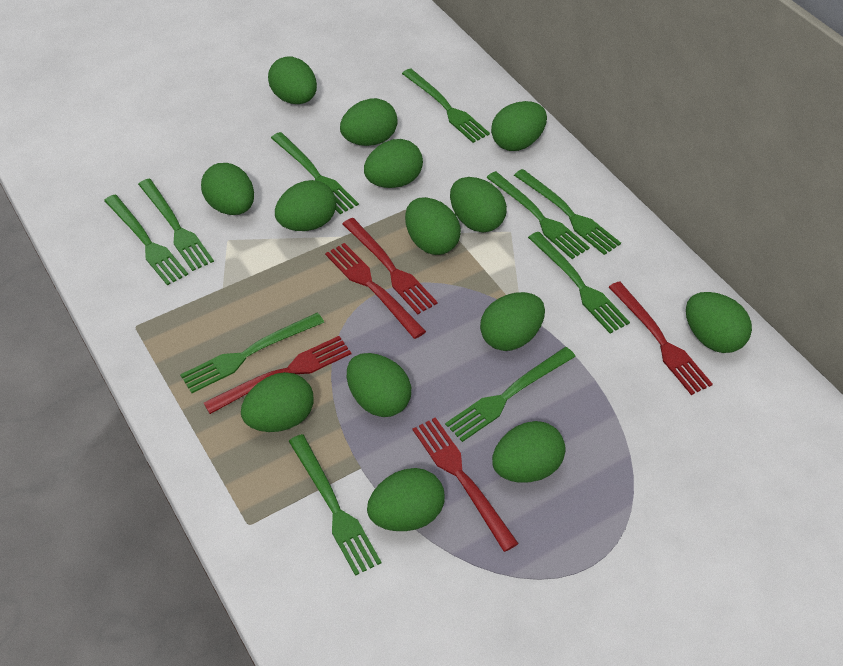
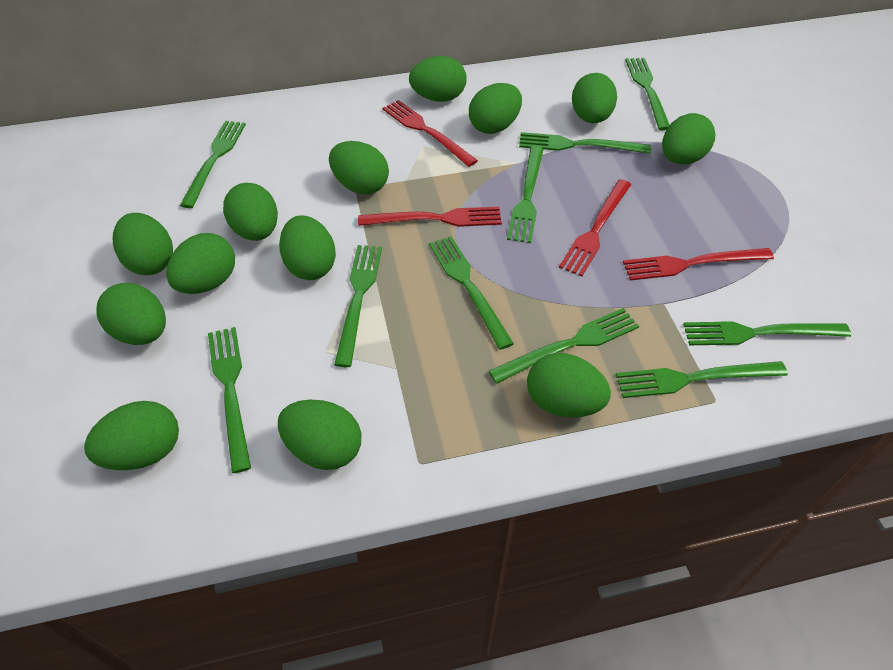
green egg: [201,163,254,215] [241,372,314,432] [268,57,317,104] [275,180,336,231] [340,98,398,146] [347,353,411,417] [364,139,423,188] [367,468,445,531] [405,197,461,255] [450,177,507,232] [480,292,545,351] [491,101,547,151] [492,421,566,483] [686,292,752,353] = 14 -> [84,401,179,470] [96,283,166,345] [113,213,173,275] [166,233,235,294] [223,183,278,241] [278,400,361,470] [279,215,336,280] [329,141,389,194] [409,56,467,102] [469,83,522,134] [527,353,611,418] [572,73,617,123] [662,113,715,164] = 13
red fork: [204,336,351,414] [325,243,426,339] [343,218,438,314] [413,417,519,552] [609,281,713,395] = 5 -> [358,207,502,227] [382,100,478,167] [559,179,631,276] [623,248,774,281] = 4

